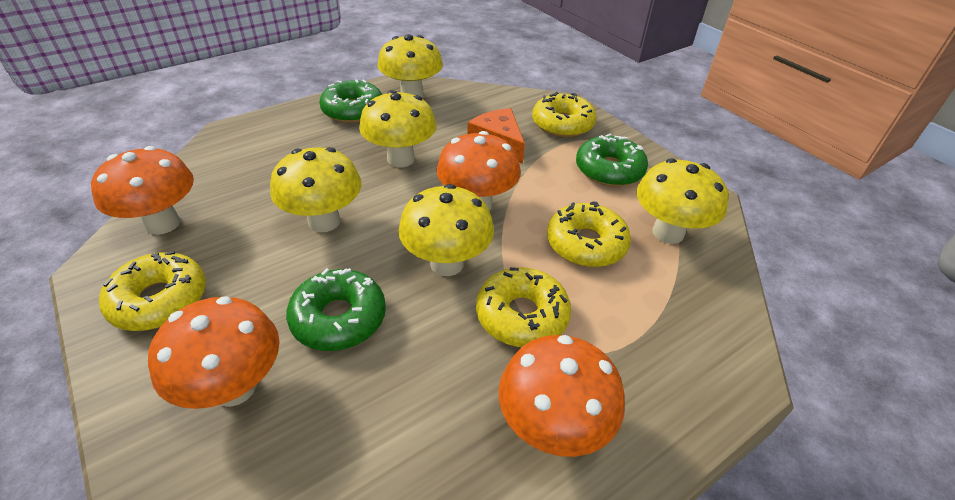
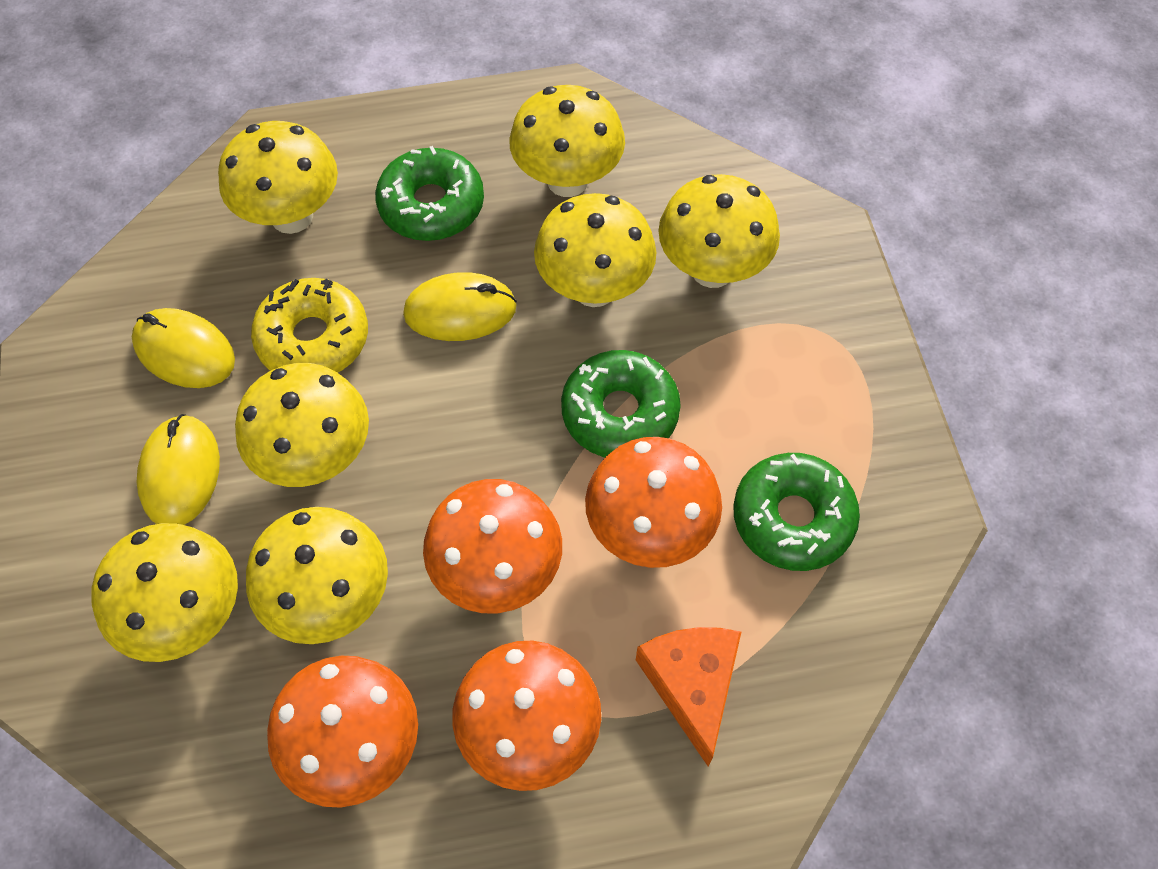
yellow donut: [99,251,206,331] [476,267,571,347] [532,92,597,137] [547,201,631,267] = 4 -> [251,278,368,373] = 1
yellow mouse: none = 0 -> [132,308,235,388] [137,414,220,525] [403,272,517,341] = 3
yellow mushroom: [270,147,362,233] [359,90,436,167] [377,34,443,99] [398,184,494,276] [637,159,728,244] = 5 -> [92,523,238,662] [218,121,338,234] [235,363,369,487] [246,507,388,644] [509,85,625,197] [534,193,656,307] [658,174,780,288] = 7

